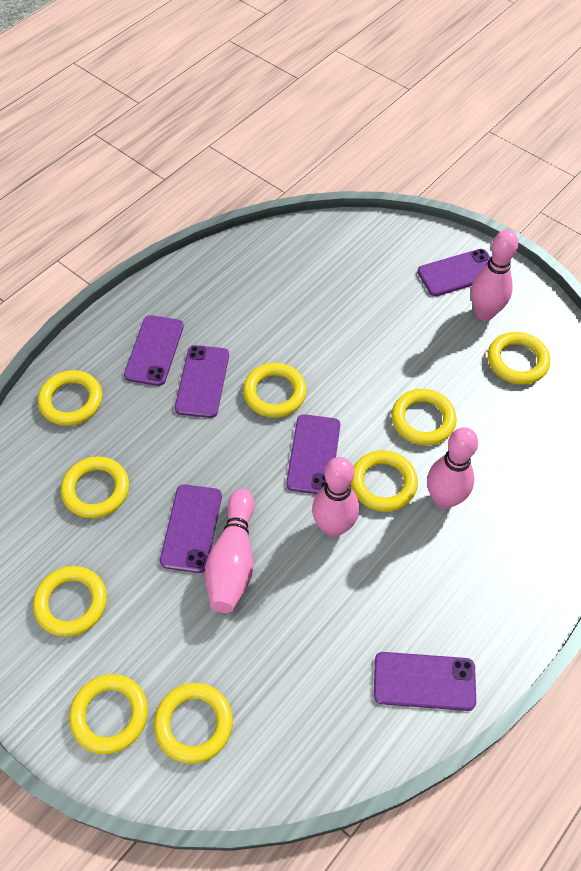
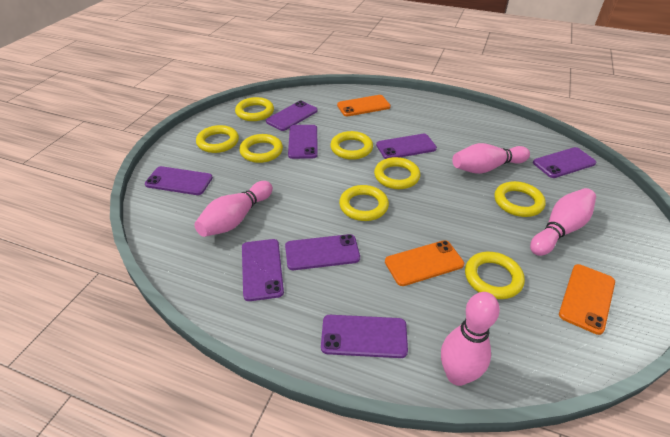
orange phone: none = 0 -> [337,95,391,116] [385,240,464,286] [559,264,615,335] = 3
purple phone: [124,315,184,386] [160,484,222,573] [175,345,229,418] [286,414,340,494] [374,652,476,711] [417,249,491,296] = 6 -> [145,166,213,195] [242,239,284,301] [266,101,318,131] [285,234,360,270] [288,125,318,159] [321,315,408,358] [376,134,437,159] [533,147,596,178] = 8
yellow ring: [33,566,107,637] [38,370,102,426] [61,456,129,519] [69,674,148,754] [154,683,233,764] [243,363,307,418] [351,450,418,512] [392,389,456,446] [488,332,550,385] = 9 -> [196,125,239,153] [235,97,274,121] [239,134,283,163] [330,131,373,160] [339,185,389,221] [374,157,420,189] [465,252,525,299] [494,181,546,217] = 8

